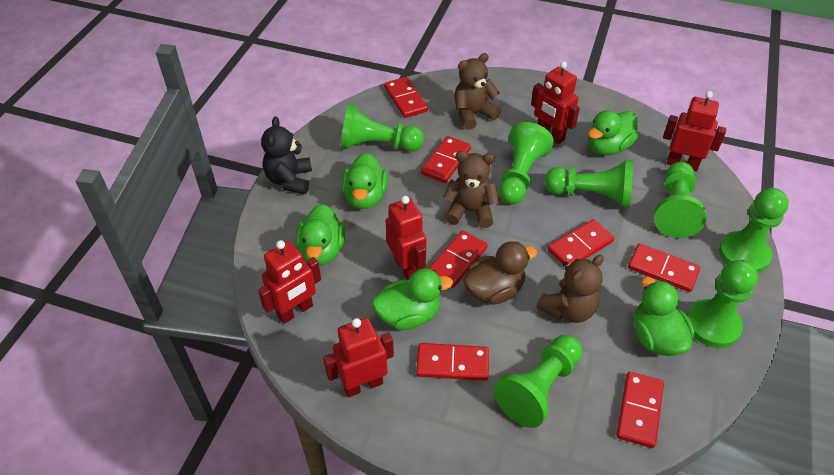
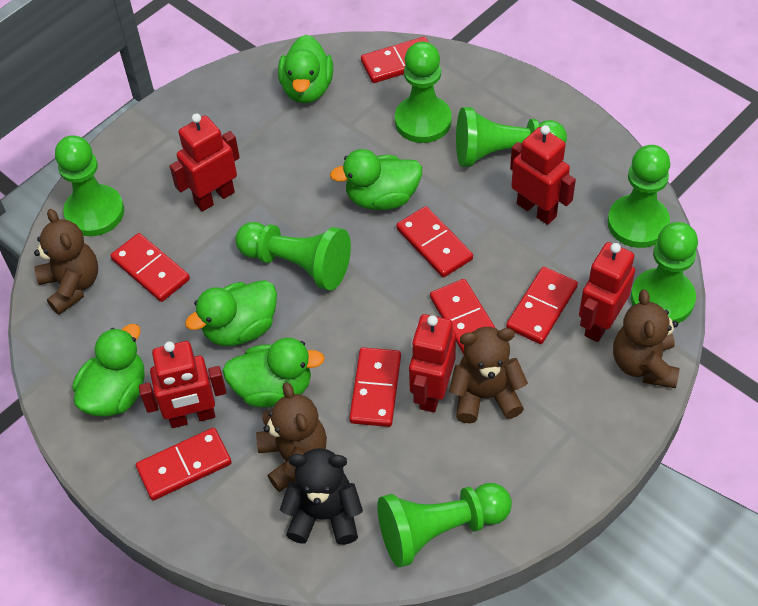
brown duck: [463,241,537,305] = 1 -> none = 0
brown teddy bear: [443,151,499,228] [454,53,501,130] [536,255,604,323] = 3 -> [34,209,98,315] [256,382,327,492] [449,327,528,424] [613,290,679,388] = 4

